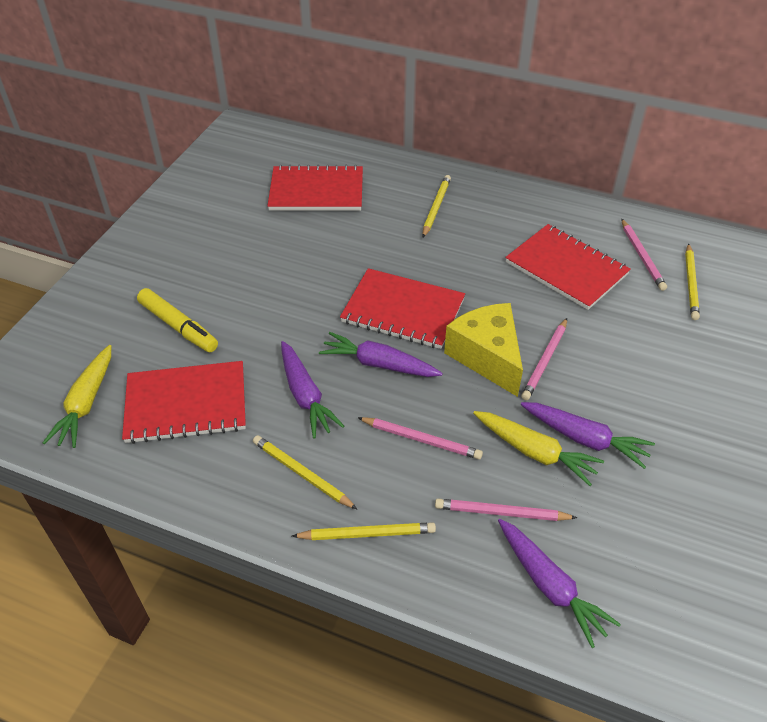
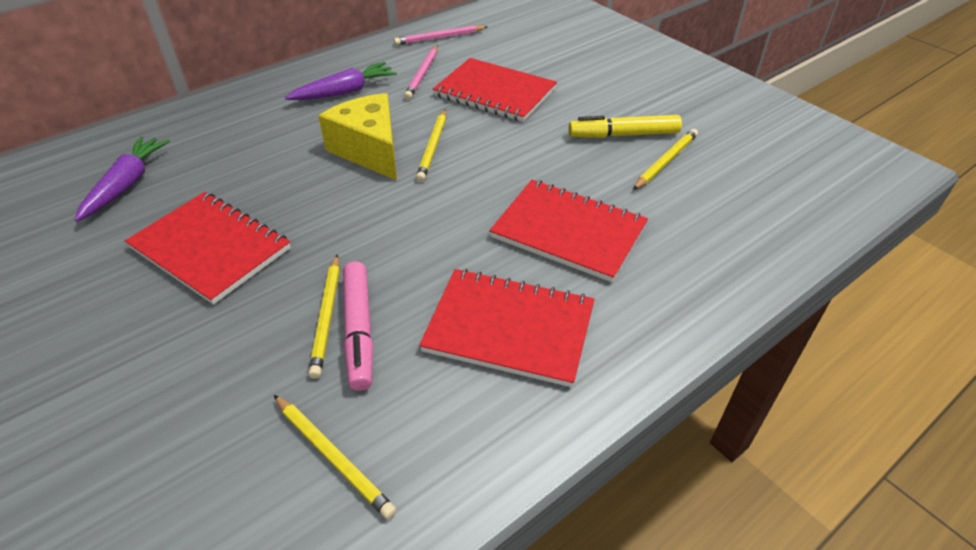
pink marker: none = 0 -> [343,262,373,391] = 1
pink pencil: [358,417,483,460] [435,499,577,521] [521,318,567,400] [621,219,667,291] = 4 -> [394,25,487,45] [404,45,438,99] = 2
purple carrot: [281,341,344,439] [319,332,443,377] [498,519,621,648] [521,402,655,469] = 4 -> [75,136,170,221] [284,62,397,100] = 2
yellow carrot: [43,345,111,448] [473,411,604,486] = 2 -> none = 0

